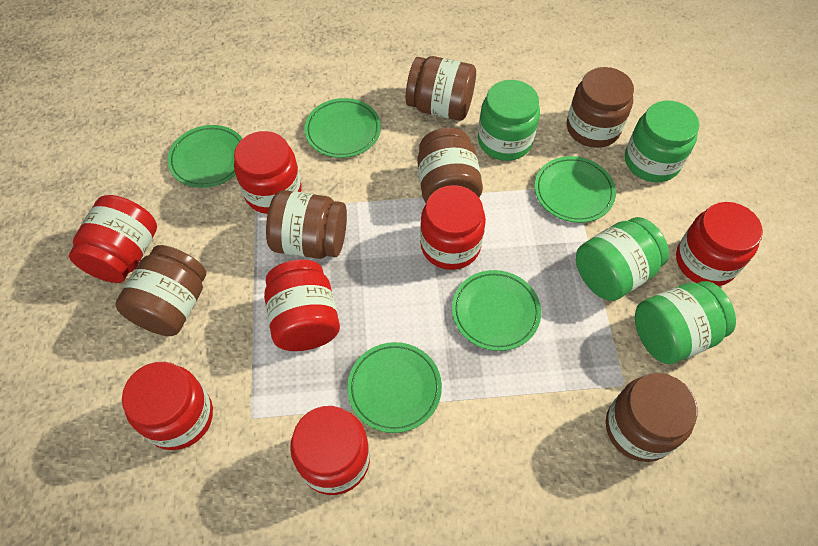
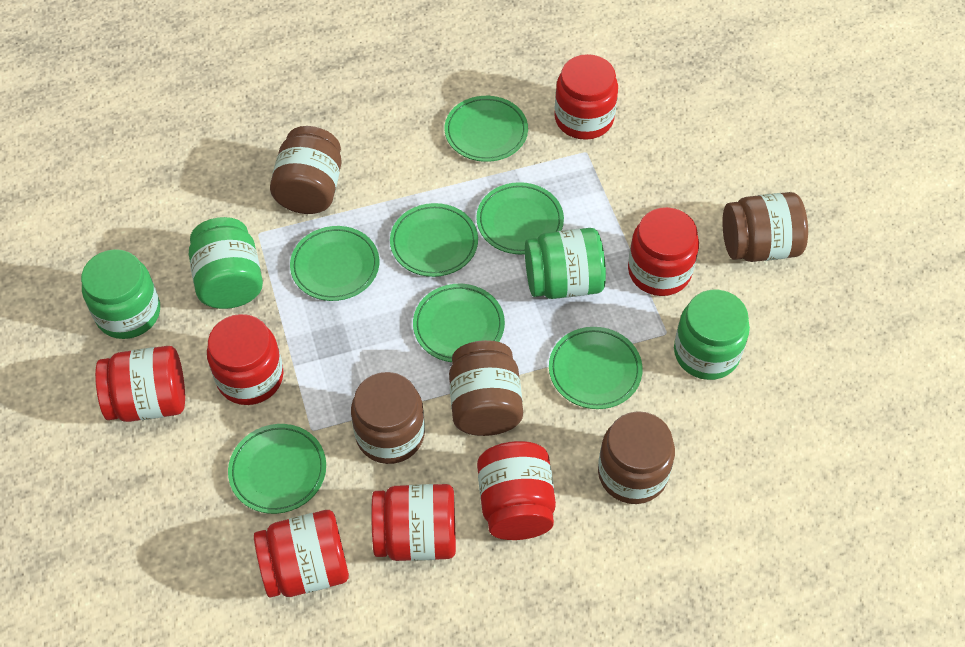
brown jar: [115,245,206,336] [266,190,347,259] [406,56,476,121] [417,127,483,203] [567,67,634,148] [606,373,698,462] = 6 -> [270,126,342,214] [351,372,425,464] [449,340,523,436] [598,411,675,504] [722,192,808,262] = 5
green plate: [167,125,242,188] [304,98,381,158] [347,342,442,433] [452,270,541,351] [535,156,616,223] = 5 -> [228,424,326,514] [290,226,379,301] [390,203,478,277] [413,284,505,362] [445,96,528,162] [476,182,564,254] [549,327,643,409] = 7

